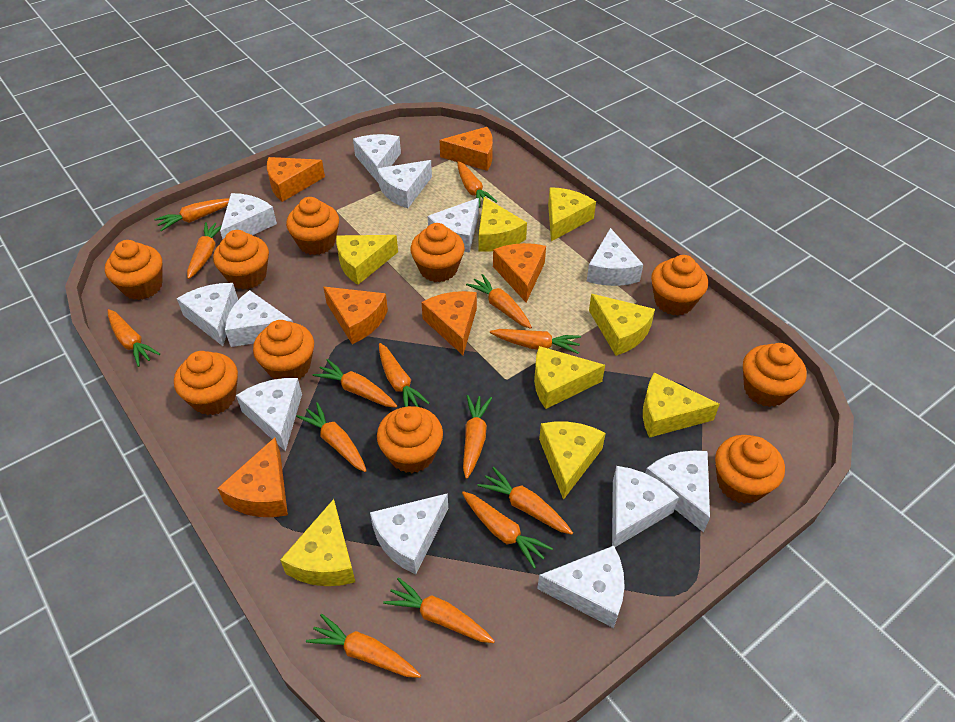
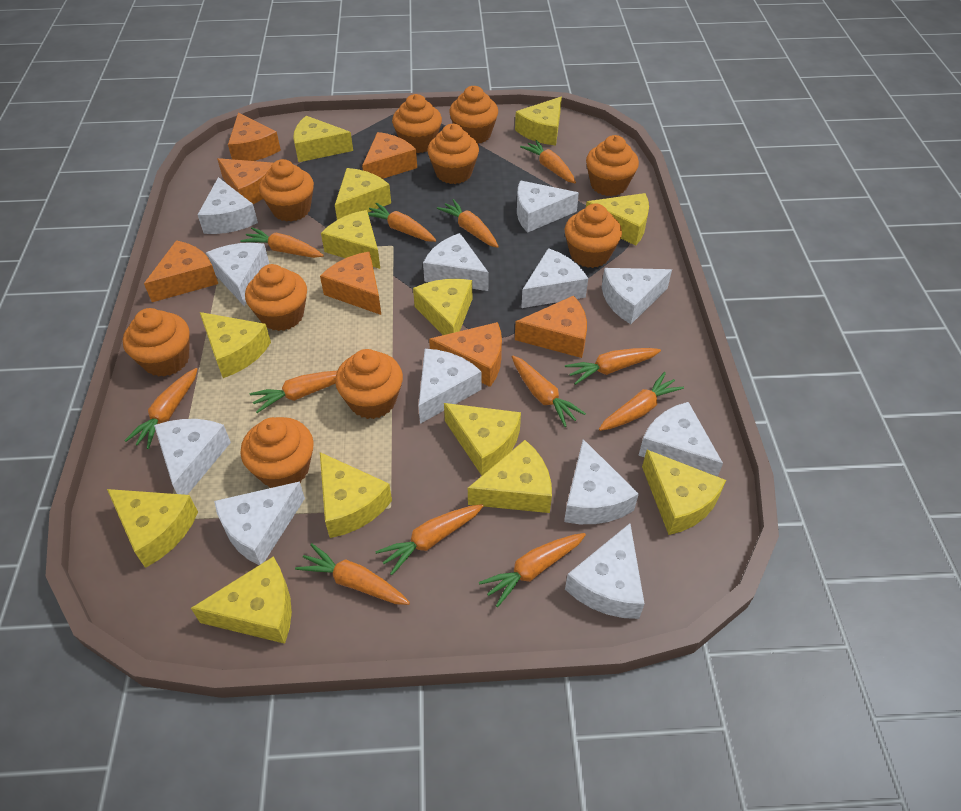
orange carrot: [107,309,160,367] [154,198,229,231] [187,222,222,279] [296,402,367,472] [306,614,421,678] [313,359,397,408] [379,343,430,407] [383,577,495,643] [457,161,497,208] [462,491,553,569] [463,395,492,479] [466,274,532,329] [477,467,573,535] [490,329,581,354] = 14 -> [124,368,198,449] [240,228,324,258] [250,370,338,413] [295,543,410,605] [368,202,436,242] [375,504,483,575] [437,199,499,248] [479,533,586,607] [512,356,586,427] [520,140,576,183] [565,348,661,385] [599,372,684,431] = 12
orange cheese: [217,437,288,517] [267,157,325,202] [323,287,388,344] [421,291,477,355] [439,127,493,171] [493,243,546,302] = 6 -> [144,240,218,302] [217,158,273,204] [228,113,281,161] [320,252,381,315] [362,132,417,179] [429,322,502,387] [515,296,587,358] = 7
yellow cheese: [280,499,355,586] [336,235,398,285] [479,197,527,252] [534,346,605,409] [539,422,606,500] [548,187,596,241] [589,294,655,356] [643,373,720,438] = 8 -> [107,489,198,568] [191,556,292,644] [200,312,271,378] [293,116,353,162] [320,452,392,538] [321,210,380,269] [335,168,391,220] [413,279,472,335] [444,403,521,476] [468,440,552,513] [515,97,562,145] [586,193,649,246] [642,450,726,535] = 13

